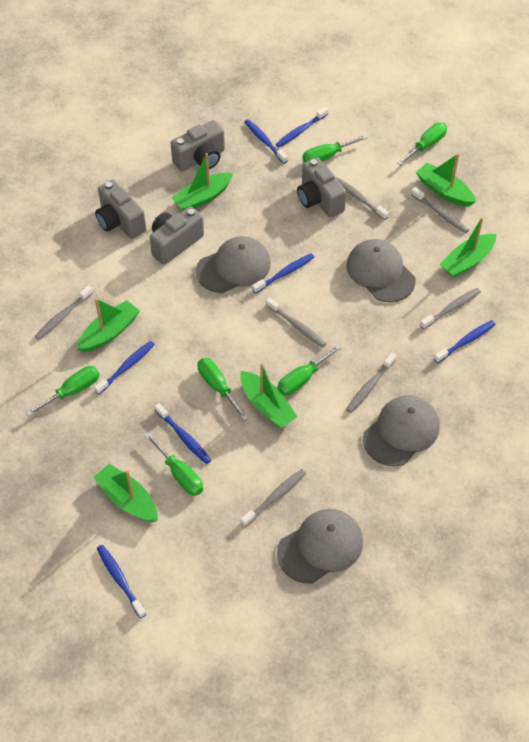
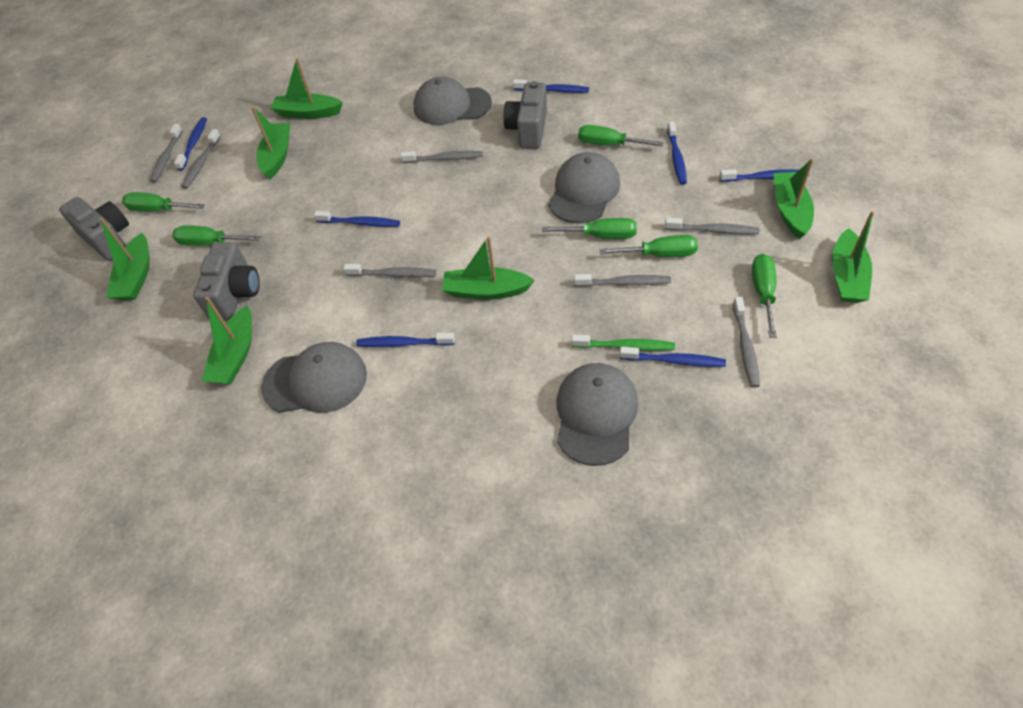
green boat: [77,298,140,352] [93,464,158,522] [172,153,233,210] [240,363,298,428] [416,153,476,207] [440,217,496,278] = 6 -> [100,217,150,301] [202,297,252,384] [251,107,290,179] [270,58,343,119] [442,236,535,300] [773,158,814,239] [832,211,875,303] = 7
green toothbrush: none = 0 -> [572,335,675,351] = 1
grey camera: [95,180,146,239] [150,206,204,265] [171,120,225,171] [297,158,346,218] = 4 -> [59,197,129,261] [193,242,260,320] [503,81,547,149] = 3

